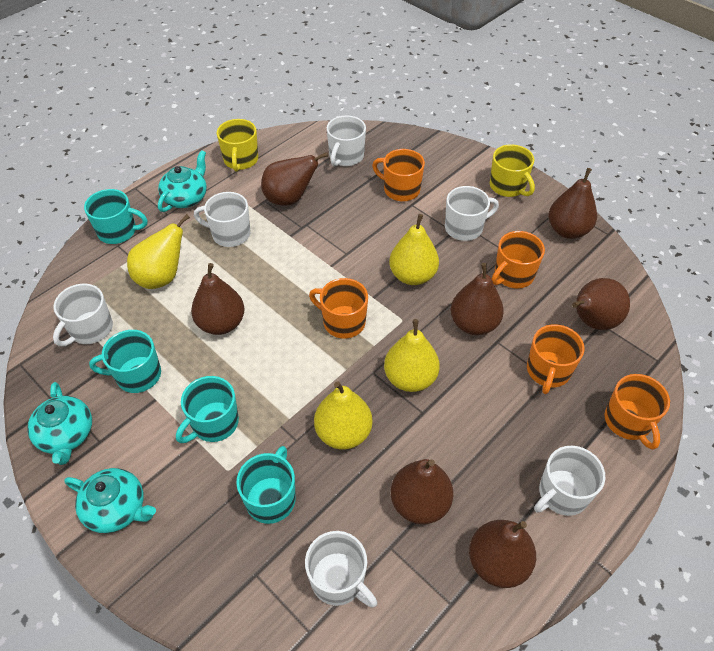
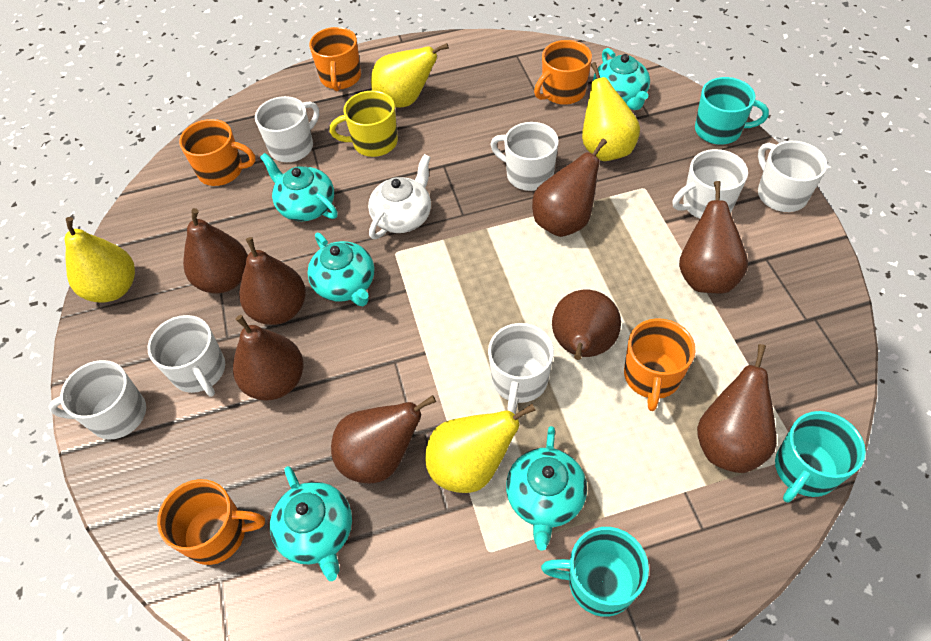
brown pear: [191,263,245,335] [261,152,328,206] [391,459,453,524] [451,263,504,335] [469,520,536,588] [549,168,597,239] [572,278,630,330] = 7 -> [183,208,248,293] [233,315,304,401] [239,237,306,325] [331,395,436,483] [532,139,607,237] [552,290,621,360] [679,181,748,293] [697,344,777,473] = 8
turquoise mug: [84,189,148,244] [89,330,161,393] [176,376,239,443] [236,446,296,524] = 4 -> [541,527,649,617] [695,77,769,145] [775,411,866,503] = 3
turquoise teapot: [27,382,92,465] [64,468,156,533] [158,150,207,212] = 3 -> [260,153,338,221] [270,466,352,581] [307,233,374,306] [506,426,587,551] [593,48,650,110] = 5
white mug: [53,284,113,347] [194,192,251,247] [305,531,377,608] [327,115,366,166] [445,186,499,241] [534,446,606,516] = 6 -> [48,360,146,439] [147,315,225,397] [255,96,319,162] [488,323,554,414] [490,122,559,191] [673,149,748,219] [758,141,827,212] = 7
white teapot: none = 0 -> [368,154,431,239] = 1
yellow mug: [217,119,258,172] [490,144,535,197] = 2 -> [329,91,398,157] = 1

